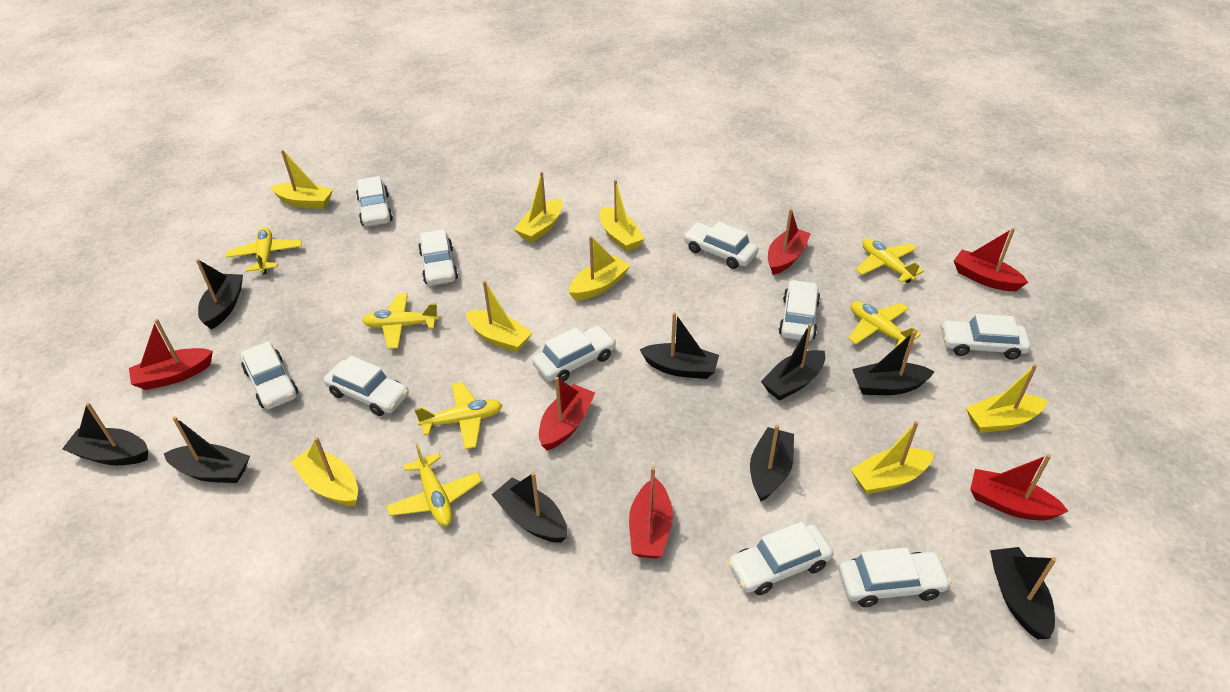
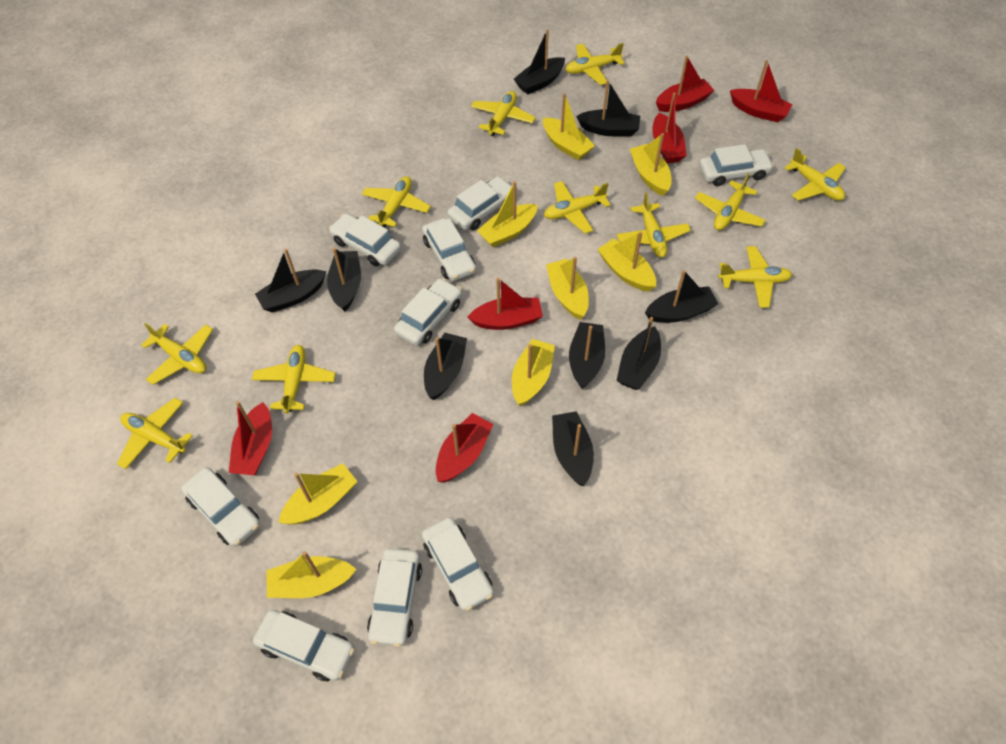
white car: [241,341,298,409] [324,356,409,416] [356,176,393,227] [418,229,458,286] [533,326,616,382] [684,222,758,269] [728,522,833,595] [779,280,820,341] [838,547,951,607] [941,314,1031,360] = 10 -> [181,467,260,547] [253,610,355,681] [329,213,401,266] [367,548,422,647] [394,278,462,346] [422,218,476,281] [422,517,494,611] [447,176,512,230] [699,144,774,186] = 9
yellow plane: [226,227,302,275] [362,293,439,349] [386,444,482,526] [414,382,502,449] [848,301,921,348] [856,239,924,283] = 6 -> [117,398,193,469] [141,323,213,385] [252,345,336,413] [362,176,431,227] [471,91,536,136] [544,181,610,234] [565,43,625,85] [617,192,691,257] [695,173,766,230] [718,246,792,308] [784,148,846,201] = 11

